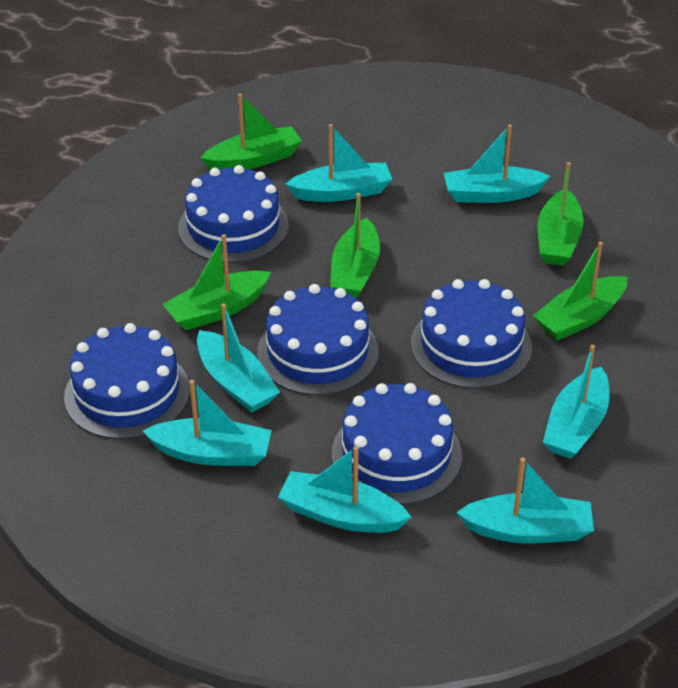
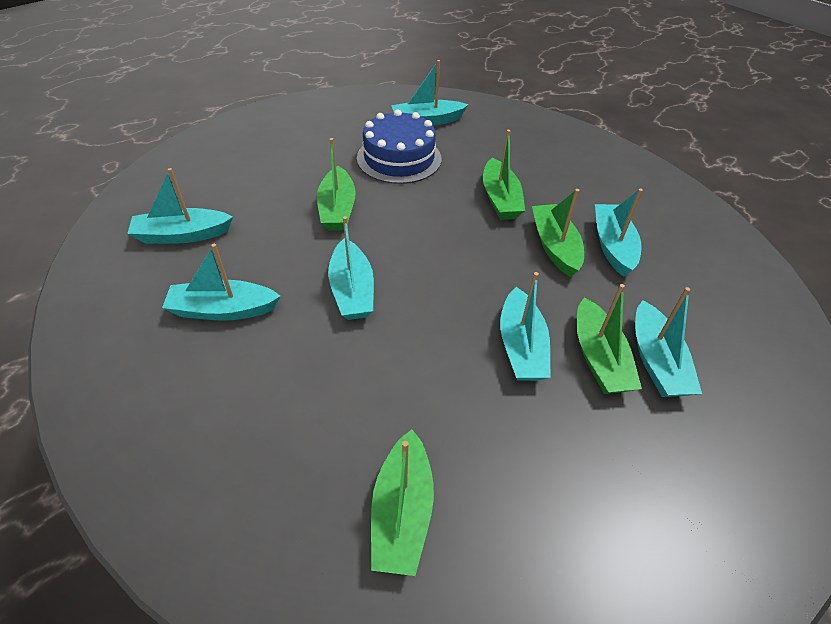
blue cake: [64,323,190,439] [178,165,289,263] [257,284,379,395] [332,383,462,505] [411,279,532,389] = 5 -> [357,110,441,184] = 1

